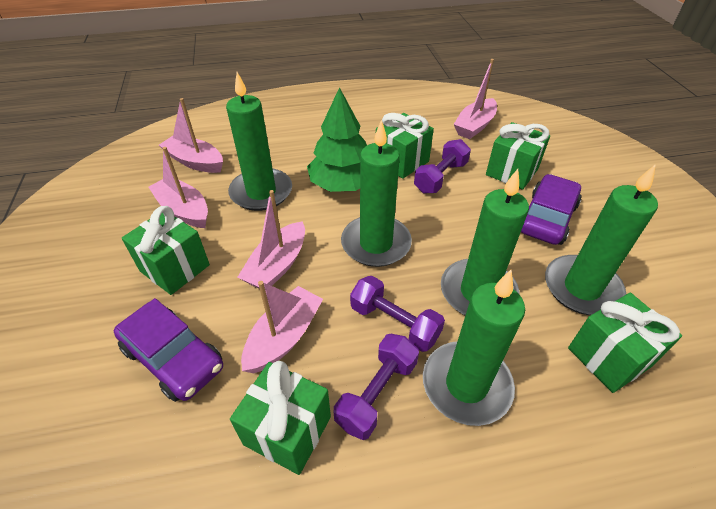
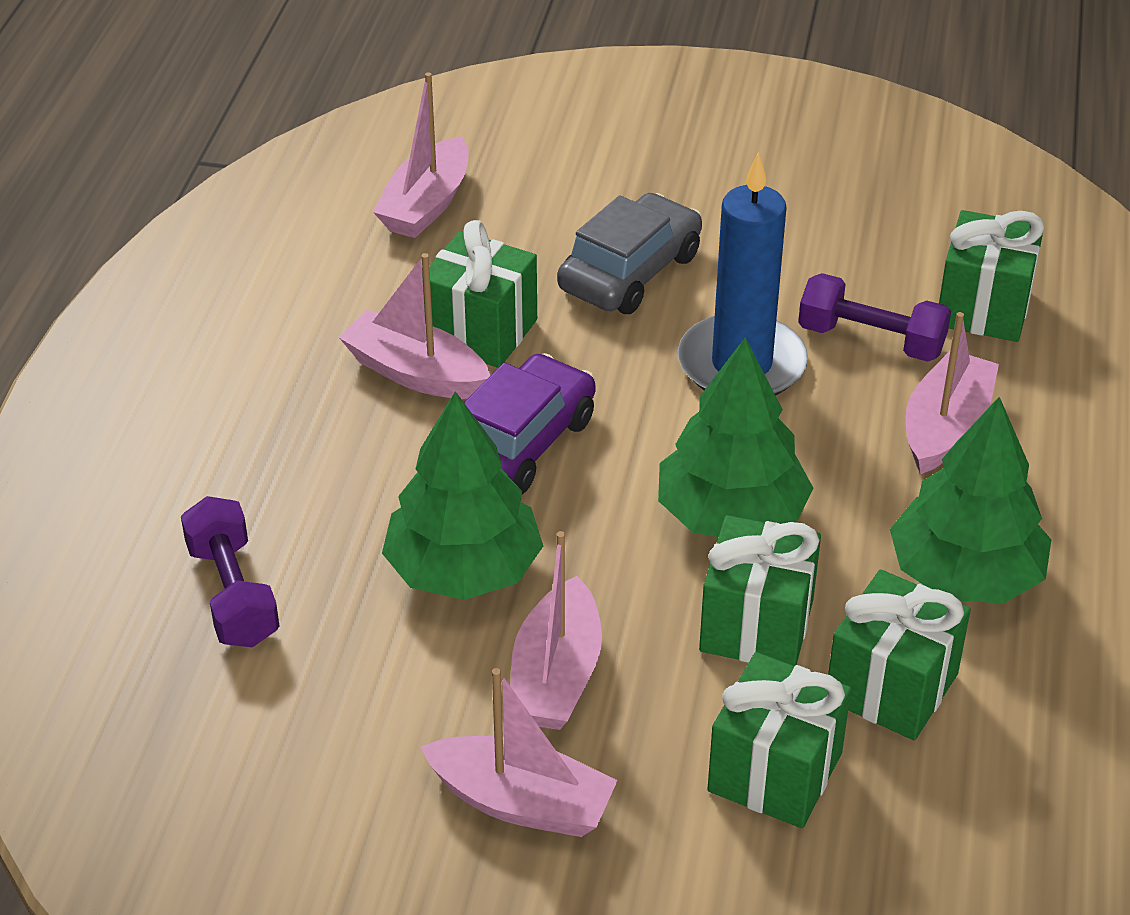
blue candle: none = 0 -> [678,152,808,396] = 1
green candle: [226,72,292,211] [341,120,412,267] [423,270,525,426] [441,169,529,315] [545,164,658,315] = 5 -> none = 0
green tree: [307,87,367,192] = 1 -> [382,391,543,600] [658,338,814,537] [890,397,1051,604] = 3
grey car: none = 0 -> [557,193,702,314] = 1
purple car: [114,298,223,402] [521,174,582,245] = 2 -> [464,353,596,494] = 1
purple dumbbell: [334,334,419,440] [350,276,445,352] [414,139,471,193] = 3 -> [181,496,279,648] [798,273,951,362] = 2

